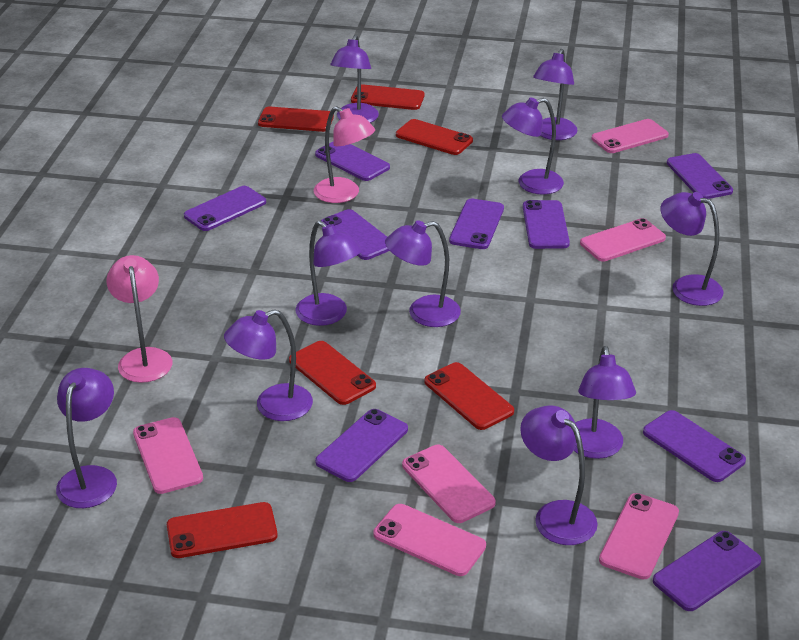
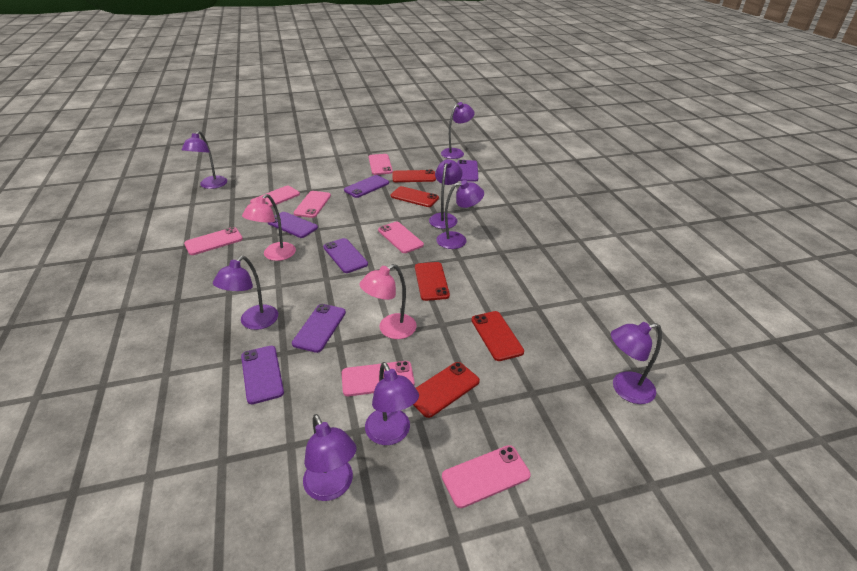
pink phone: [133,417,203,494] [373,504,486,576] [402,445,496,523] [580,218,666,262] [592,119,669,153] [599,493,679,579] = 6 -> [184,227,243,255] [250,186,300,207] [293,191,331,218] [342,361,415,396] [369,154,393,175] [378,222,424,253] [442,445,531,508] = 7
purple lamp: [56,368,117,508] [224,309,313,421] [296,221,362,326] [330,35,379,123] [385,220,461,327] [502,97,564,195] [520,405,597,545] [533,49,578,140] [574,346,636,459] [660,192,724,306] = 10 -> [181,131,227,189] [213,256,278,330] [303,414,357,501] [365,362,419,445] [429,159,463,229] [436,180,484,249] [441,102,474,159] [611,322,662,404] = 8
purple phone: [184,186,266,231] [315,142,390,181] [315,409,408,482] [321,209,389,260] [449,199,504,249] [523,200,570,249] [643,410,746,482] [653,531,761,611] [667,153,733,199] = 9 -> [241,346,284,404] [268,212,318,238] [292,304,346,353] [323,238,368,273] [344,175,389,198] [457,160,478,182] = 6
red phone: [167,502,278,558] [258,107,334,132] [289,341,376,405] [351,84,425,110] [396,119,473,155] [424,362,514,430] = 6 -> [391,186,439,207] [392,170,436,182] [413,362,480,418] [415,262,450,301] [471,311,524,361] = 5

